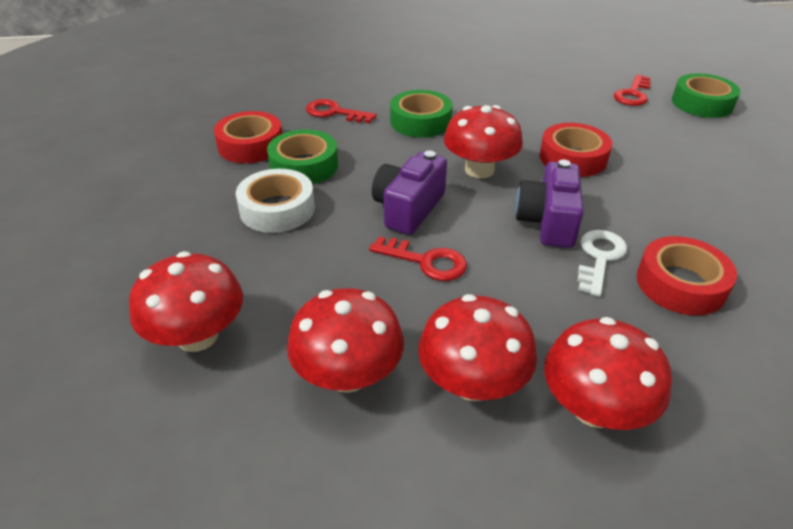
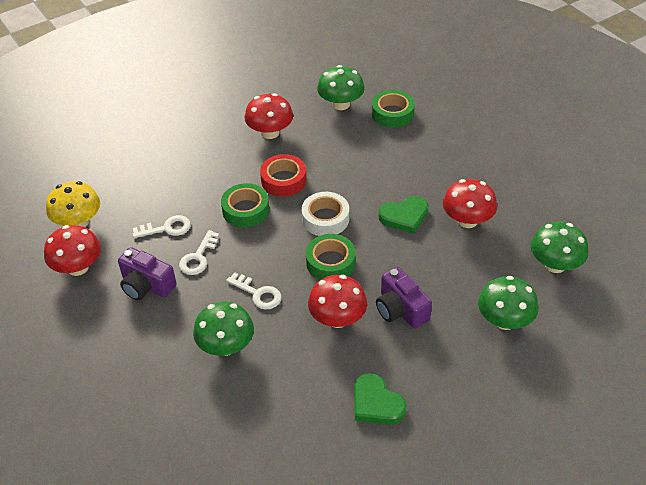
green heart: none = 0 -> [354,373,407,425] [378,196,429,234] = 2
green mushroom: none = 0 -> [193,302,254,356] [317,65,365,110] [478,276,539,330] [531,222,589,273] = 4
red key: [306,99,377,123] [369,237,467,281] [614,74,651,106] = 3 -> none = 0
red mushroom: [129,251,243,352] [287,288,404,393] [418,294,537,401] [444,105,523,178] [544,317,672,430] = 5 -> [44,225,101,276] [245,93,293,139] [308,275,367,328] [443,179,497,228] = 4
red tape: [214,111,282,163] [539,123,612,177] [636,236,737,315] = 3 -> [260,154,307,197] = 1
white key: [577,230,627,297] = 1 -> [132,215,191,238] [179,230,219,275] [226,273,282,310] = 3
yellow mushroom: none = 0 -> [46,181,100,227] = 1

